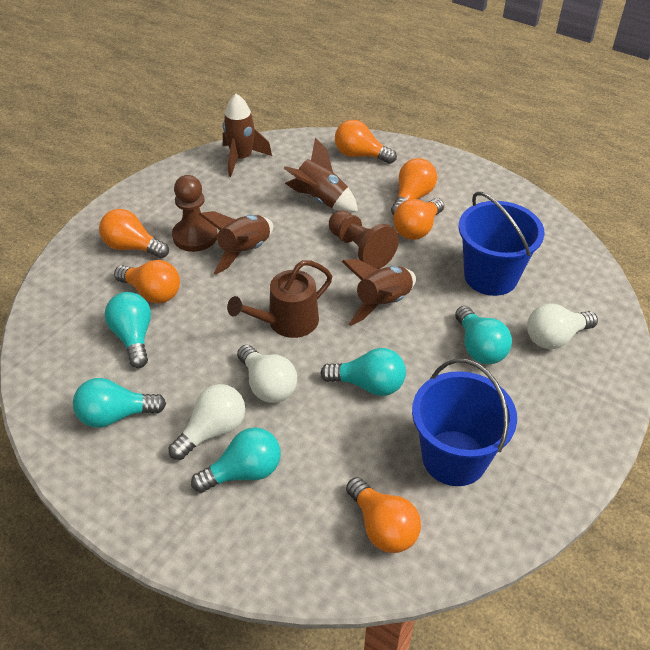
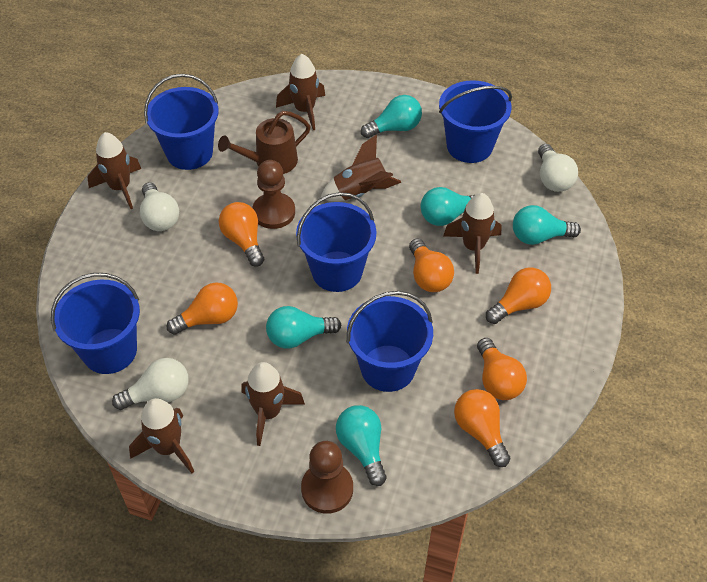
blue bucket: [412,358,517,486] [459,192,545,296] = 2 -> [51,273,140,374] [144,74,219,170] [296,192,377,292] [347,291,433,392] [439,80,512,163] = 5
brown rocket: [199,211,273,274] [223,94,272,177] [283,138,358,212] [342,259,416,326] = 4 -> [88,132,141,209] [129,398,194,474] [241,362,305,446] [276,54,325,130] [321,134,401,201] [443,193,501,274] = 6

